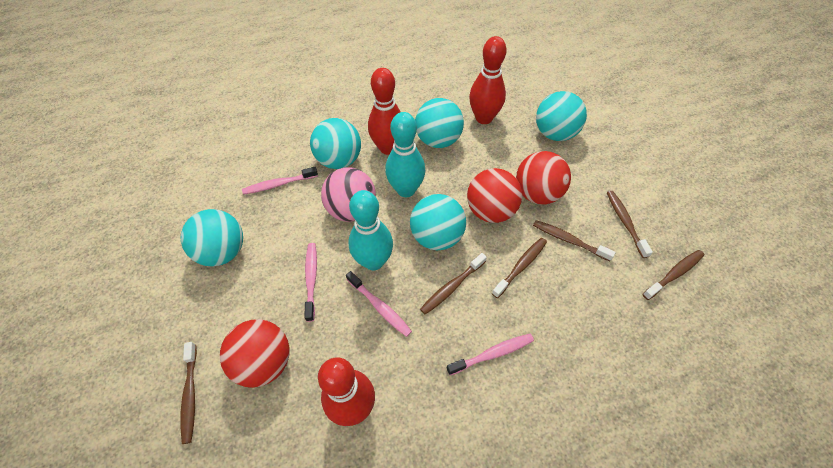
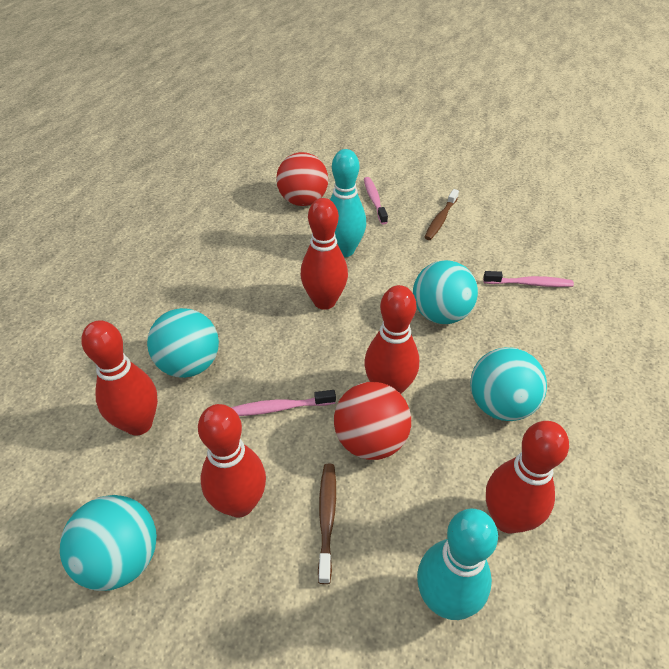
brown toothbrush: [181,342,197,444] [420,253,487,315] [492,238,547,298] [533,220,616,261] [607,191,653,258] [642,250,704,300] = 6 -> [318,464,336,584] [425,189,459,240] = 2
pink ball: [321,167,376,222] = 1 -> none = 0
pink toothbrush: [242,167,318,195] [304,243,317,322] [346,271,412,337] [447,334,534,375] = 4 -> [231,390,336,416] [364,177,388,224] [483,271,574,287] = 3
red ball: [220,319,290,388] [467,168,522,223] [516,151,571,204] = 3 -> [276,152,328,206] [334,382,411,460] = 2
red bowling pin: [318,357,375,426] [368,68,401,155] [469,36,507,124] = 3 -> [81,320,158,436] [198,404,266,517] [300,198,348,310] [364,285,419,394] [486,421,569,533] = 5
turquoise ball: [181,209,243,267] [310,118,361,169] [410,194,466,250] [415,98,464,148] [536,91,587,141] = 5 -> [60,495,157,591] [147,308,219,378] [413,260,478,324] [470,347,547,421] = 4

